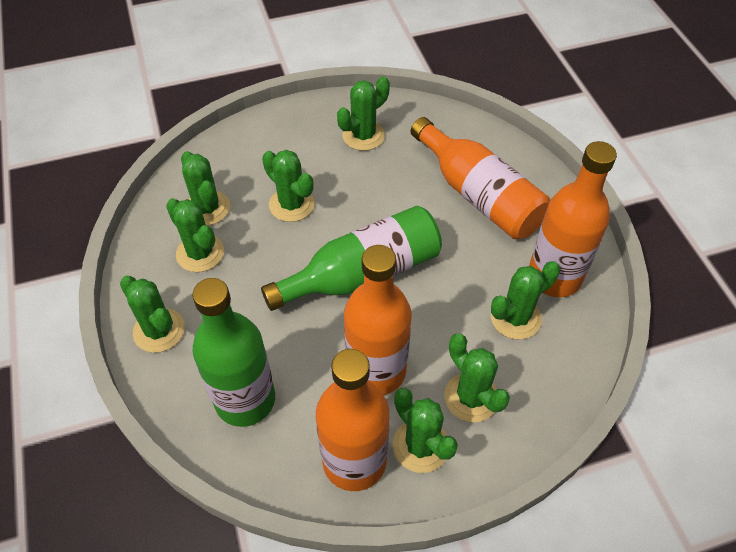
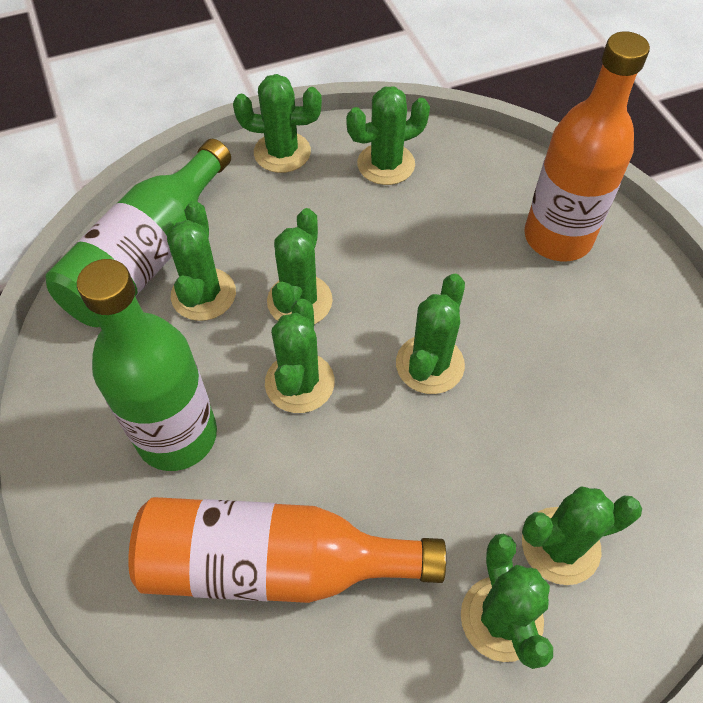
orange bottle: [316,349,389,491] [344,245,412,395] [411,117,550,239] [529,141,617,297] = 4 -> [128,497,446,603] [524,31,650,261] = 2

